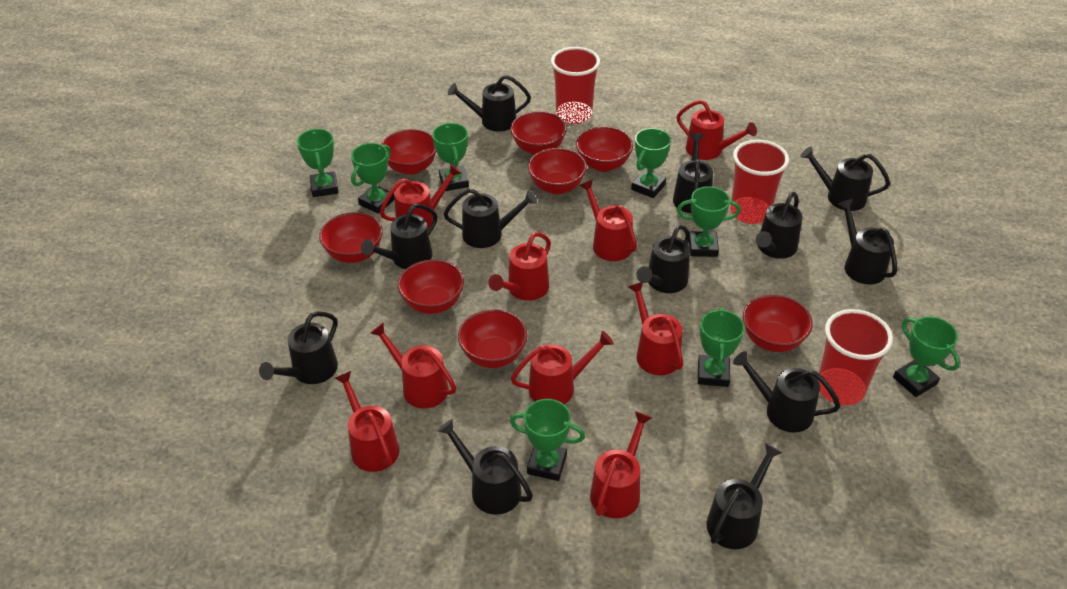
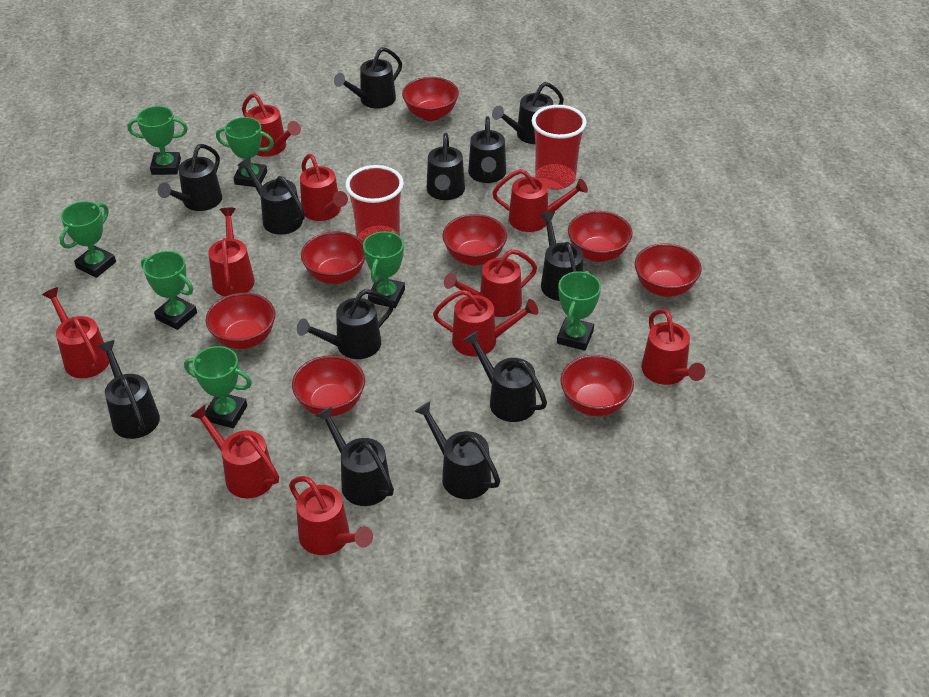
green trophy: [297,129,338,197] [351,143,395,214] [432,123,469,191] [510,399,585,481] [631,128,671,198] [677,186,741,257] [698,308,744,387] [893,316,960,397] = 8 -> [60,201,116,278] [128,106,188,175] [141,251,197,330] [184,346,252,428] [216,117,274,187] [363,231,405,308] [557,271,601,351] = 7
red cup: [551,47,600,124] [730,140,789,224] [818,309,893,406] = 3 -> [345,165,404,242] [531,105,587,190] = 2
red watering can: [335,371,399,472] [370,322,456,409] [380,164,462,229] [488,232,551,301] [511,331,614,404] [579,179,637,261] [590,411,653,518] [628,281,683,375] [677,100,757,160] = 9 -> [42,287,109,378] [191,405,279,498] [208,208,255,296] [242,93,301,157] [289,476,373,555] [300,154,348,221] [433,290,538,356] [444,249,537,317] [492,169,588,232] [641,309,705,385] = 10

